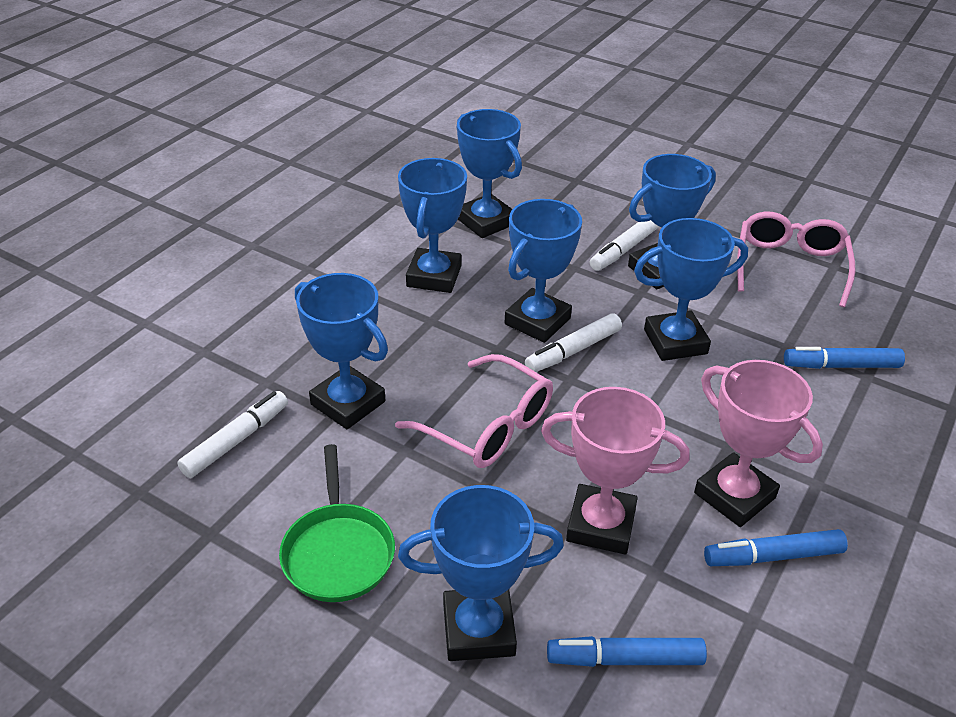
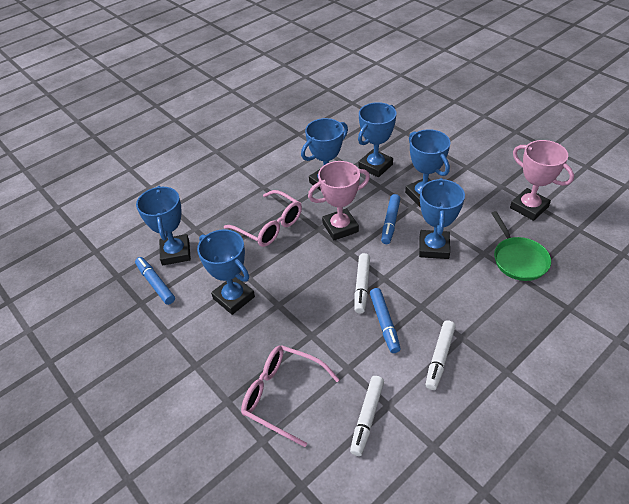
blue trophy: [295,273,388,429] [398,158,467,293] [398,485,564,661] [456,109,522,238] [505,199,582,343] [628,154,716,289] [634,218,748,361] = 7 -> [136,186,191,265] [197,229,255,315] [301,118,348,191] [358,102,396,177] [405,129,451,208] [419,178,465,259] = 6

